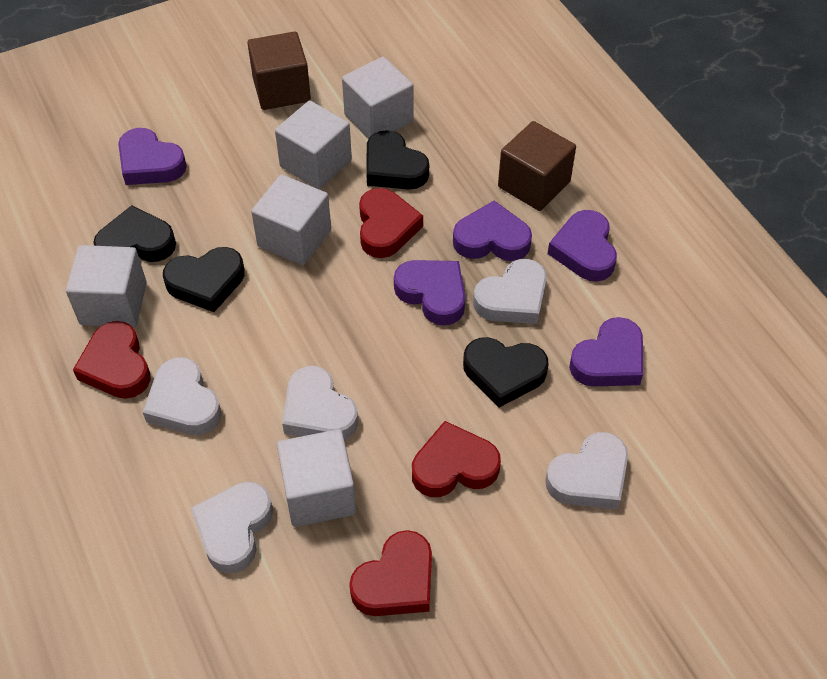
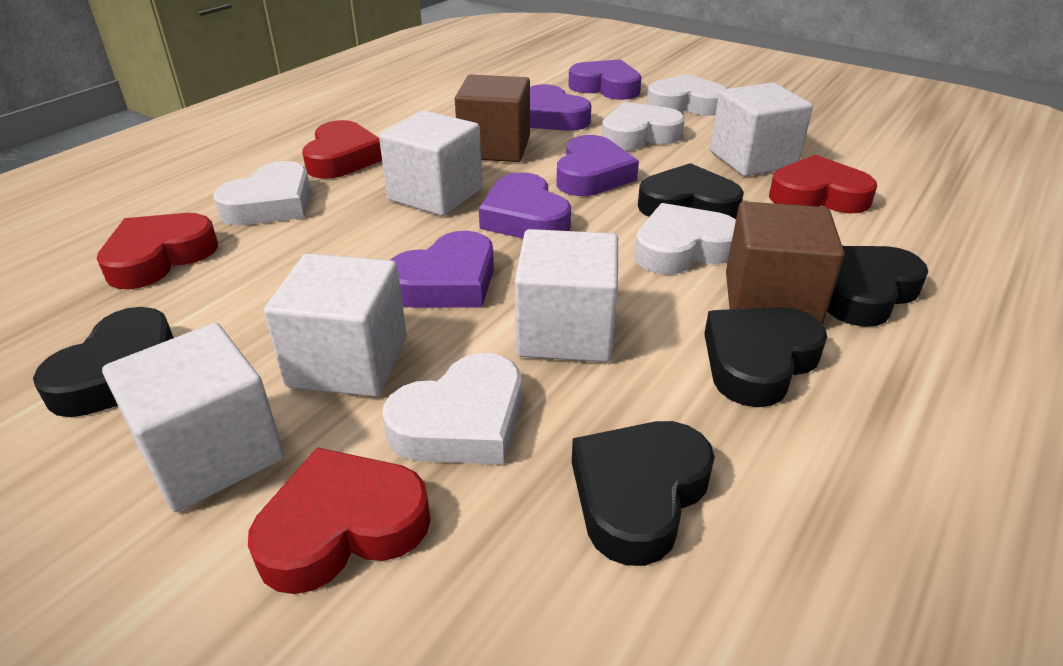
black heart: [93,205,176,262] [163,247,245,312] [366,130,429,190] [463,337,549,408] = 4 -> [33,307,174,417] [572,421,715,566] [638,163,744,219] [704,307,827,407] [827,246,928,327] = 5

